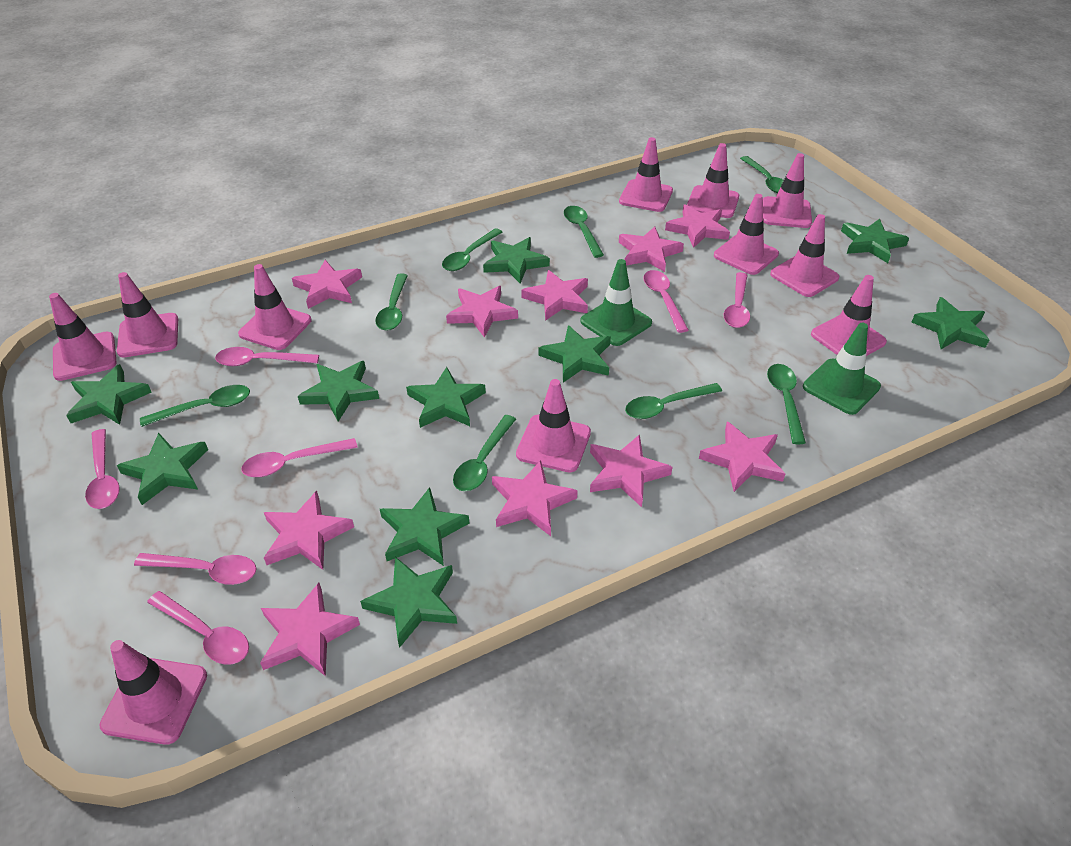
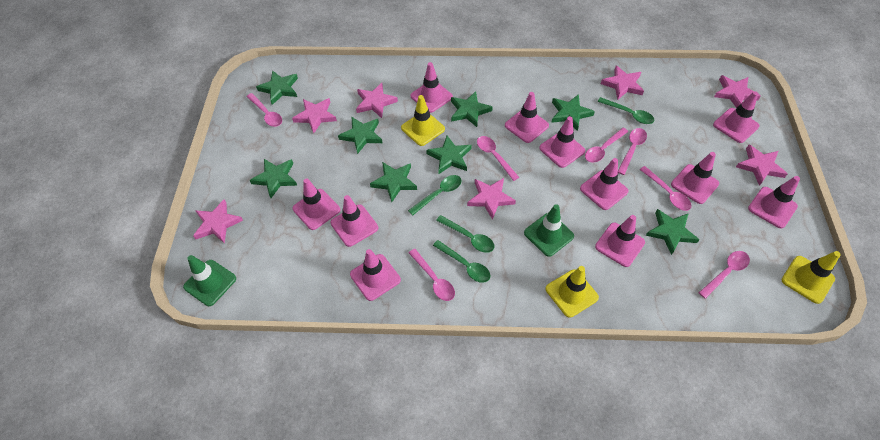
green spoon: [140,385,250,427] [375,273,408,331] [442,228,502,271] [453,415,516,491] [564,206,604,258] [625,383,722,419] [740,156,784,193] [767,364,806,444] = 8 -> [408,175,461,216] [433,240,490,283] [436,215,495,253] [597,97,654,124] = 4
green star: [66,364,152,425] [117,433,208,505] [298,361,379,422] [360,557,457,648] [380,487,469,566] [406,367,486,428] [483,237,550,284] [538,325,611,383] [841,219,909,263] [911,297,989,349] = 10 -> [250,159,297,198] [256,70,298,105] [338,116,383,154] [370,162,417,202] [426,136,472,174] [451,91,493,127] [551,94,595,131] [646,209,700,255] = 8
pink star: [260,583,360,676] [264,491,354,570] [292,260,362,309] [446,286,518,338] [492,460,578,536] [521,270,588,321] [590,434,672,507] [619,226,684,272] [665,204,730,248] [699,421,785,492] = 10 -> [193,200,243,244] [292,98,337,133] [356,83,398,118] [467,178,516,220] [601,65,644,100] [714,75,761,108] [736,145,788,186] = 7
yellow traffic cone: none = 0 -> [401,95,445,146] [546,266,599,318] [782,251,841,304] = 3

